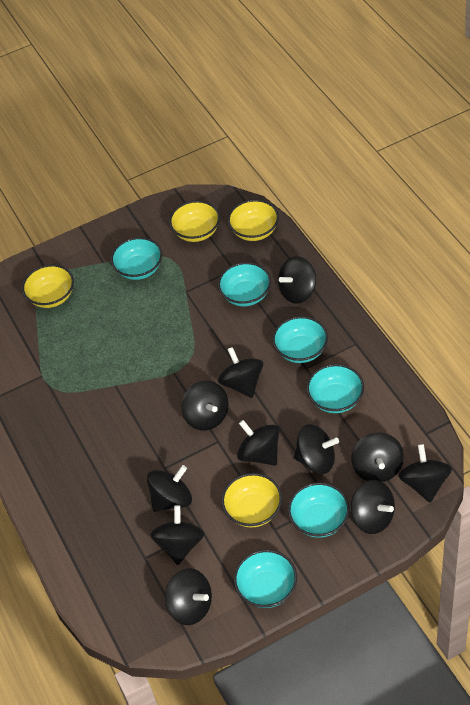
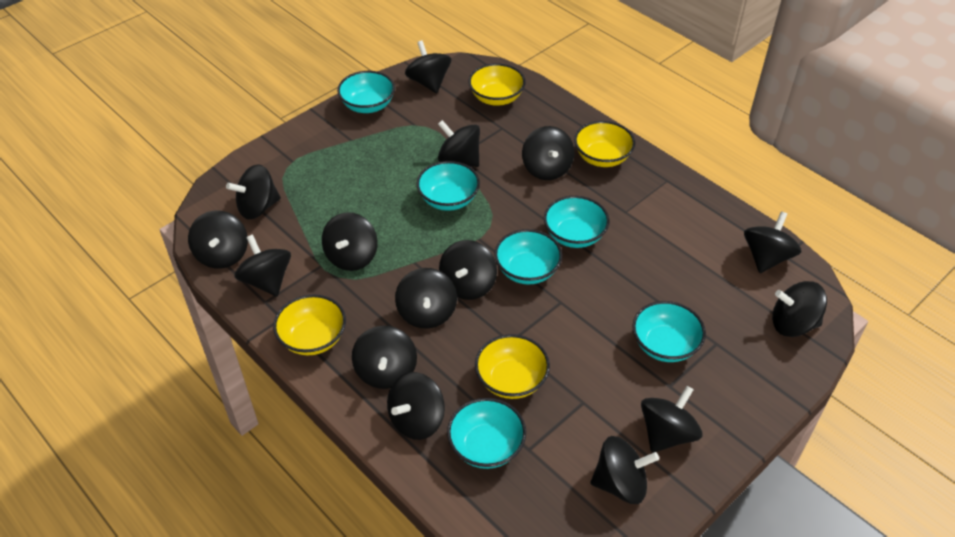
black spinning top: [147,465,192,512] [151,505,204,565] [165,568,212,625] [181,381,229,430] [218,347,263,398] [237,420,279,466] [278,256,316,304] [294,424,339,474] [351,432,404,482] [351,480,395,534] [399,444,452,503] = 11 -> [188,210,248,269] [226,164,281,220] [234,234,291,297] [322,212,378,271] [352,326,417,389] [387,372,445,440] [395,268,457,328] [405,41,451,93] [438,120,480,167] [439,240,497,300] [522,126,574,180] [591,436,659,504] [641,386,703,453] [744,211,802,273] [772,281,827,337] = 15

